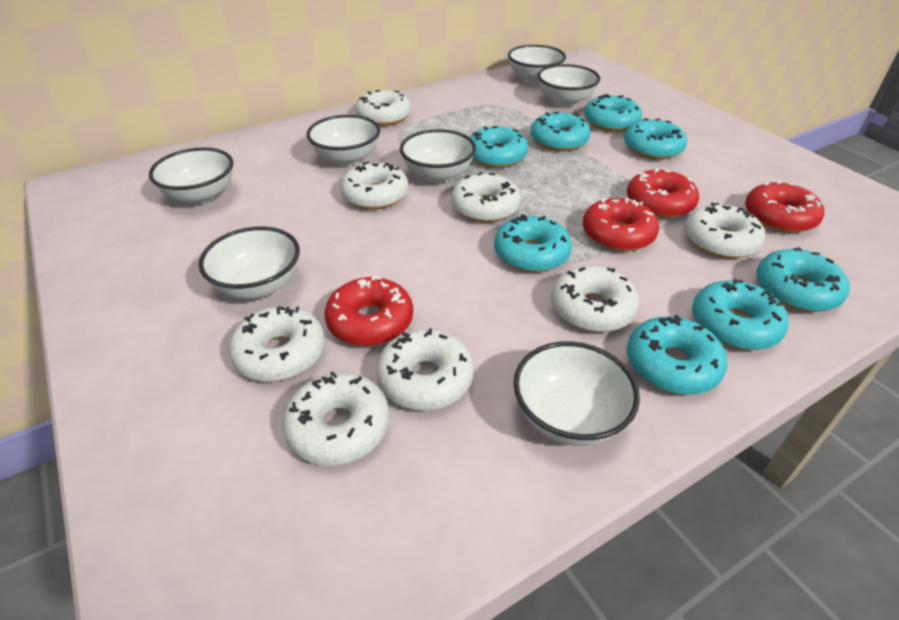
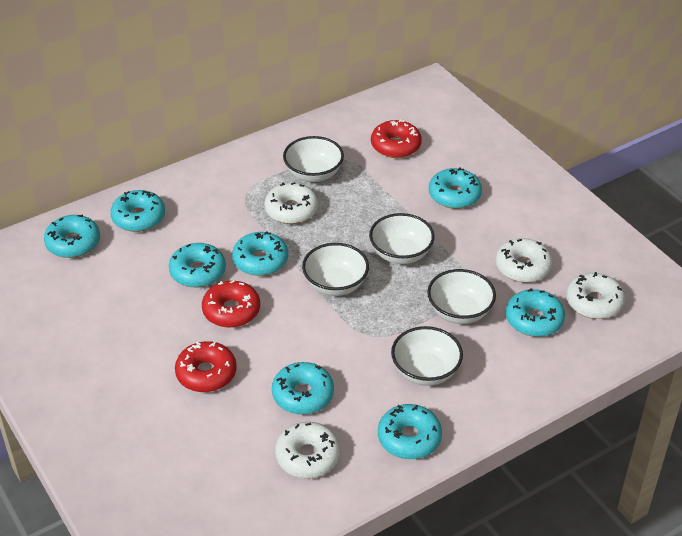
red donut: [324,275,413,346] [583,198,659,251] [627,168,699,218] [745,181,824,233] = 4 -> [175,341,237,392] [202,280,260,328] [371,119,422,158] = 3
white bowl: [149,148,233,204] [199,226,300,299] [306,115,380,166] [400,129,476,183] [508,45,566,84] [514,341,640,446] [538,64,600,106] = 7 -> [283,136,344,182] [302,243,369,296] [369,213,434,264] [391,326,463,386] [427,269,496,324] = 5
white donut: [229,306,325,382] [283,371,390,465] [340,161,409,210] [355,90,411,126] [376,328,474,410] [451,172,521,223] [551,266,639,332] [684,202,765,259] = 8 -> [265,182,318,224] [275,422,340,478] [496,238,553,283] [566,272,625,319] = 4

